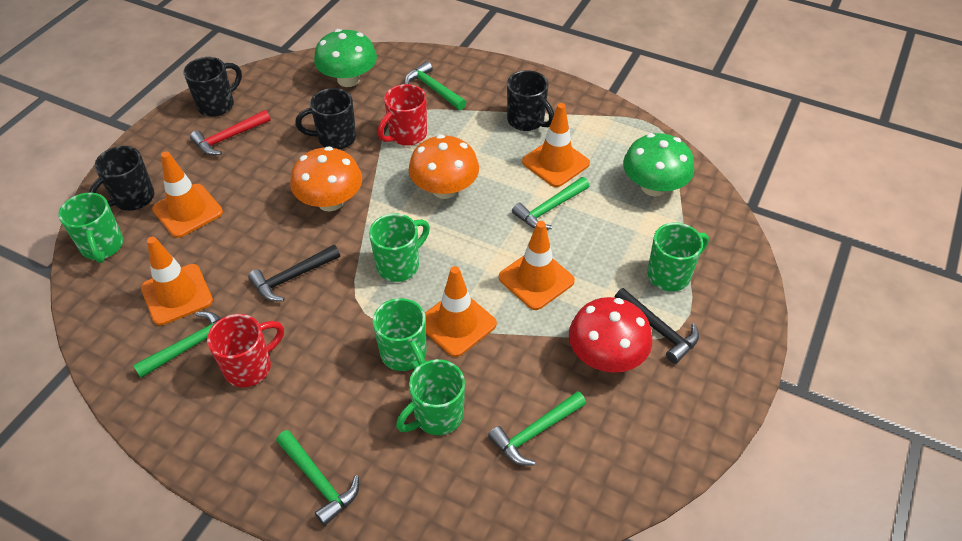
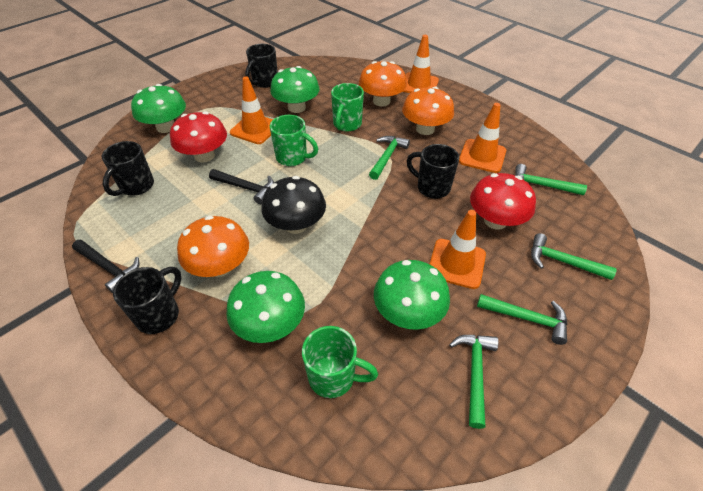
black mushroom: none = 0 -> [261,176,326,234] = 1
green mug: [59,193,123,263] [369,213,430,282] [373,298,426,371] [396,359,465,435] [647,223,709,291] = 5 -> [270,115,318,166] [302,326,378,398] [331,83,364,131] = 3
green mushroom: [314,29,377,87] [623,133,694,197] = 2 -> [131,84,186,133] [226,271,305,343] [270,66,320,113] [374,260,450,330] = 4
orange mushroom: [290,146,362,212] [408,135,479,199] = 2 -> [177,216,249,277] [359,61,407,107] [402,87,454,135] = 3
orange traffic cone: [141,237,213,325] [152,151,223,238] [425,266,497,357] [499,221,575,310] [522,103,590,187] = 5 -> [230,76,273,144] [403,35,439,93] [430,210,486,289] [459,103,506,173] = 4
red hammer: [190,110,271,155] = 1 -> none = 0
red mug: [207,314,284,387] [378,84,427,146] = 2 -> none = 0
red mushroom: [569,297,652,373] = 1 -> [170,111,227,163] [470,173,536,230] = 2

